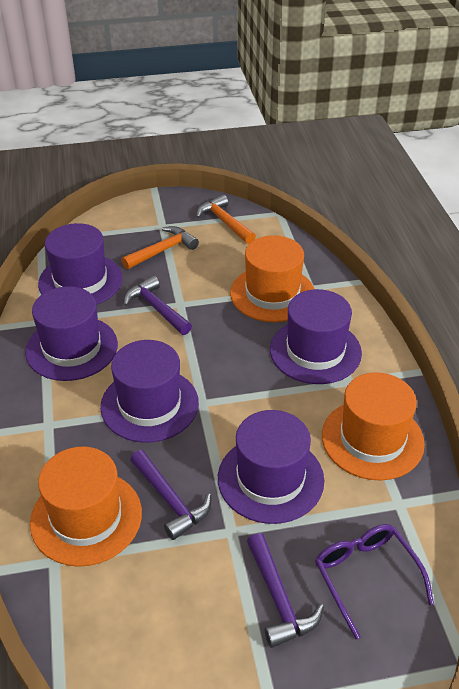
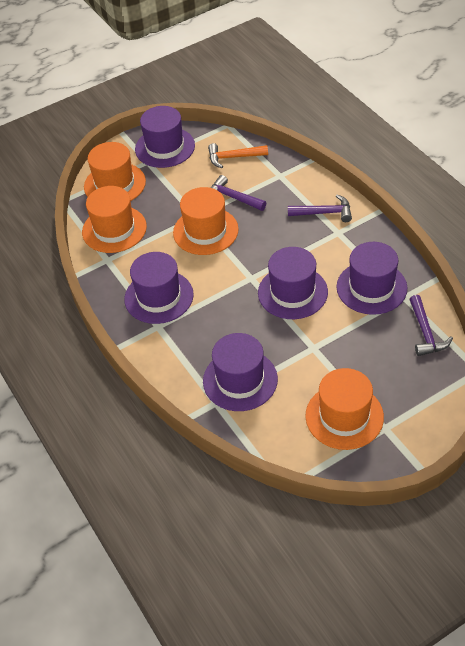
orange hammer: [121,226,199,269] [196,195,256,244] = 2 -> [208,143,268,168] = 1
orange hat: [30,446,142,567] [230,235,314,322] [322,372,425,480] = 3 -> [82,186,147,253] [84,142,146,201] [173,187,239,255] [305,368,384,450] = 4
purple glasses: [315,524,434,639] = 1 -> none = 0

